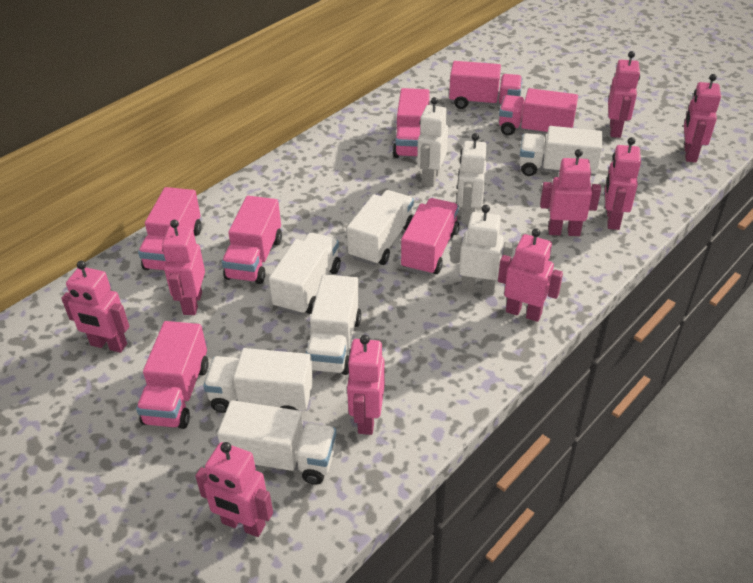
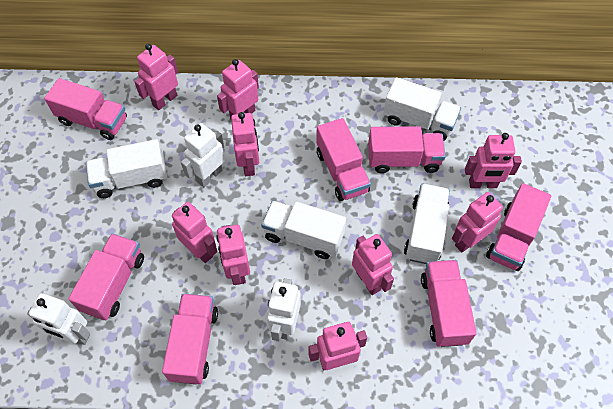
white truck: [203,348,313,413] [217,400,337,485] [269,233,341,316] [306,274,361,375] [347,190,414,266] [519,126,603,176] = 6 -> [86,139,167,198] [262,201,346,259] [383,77,461,141] [404,183,450,264] = 4

